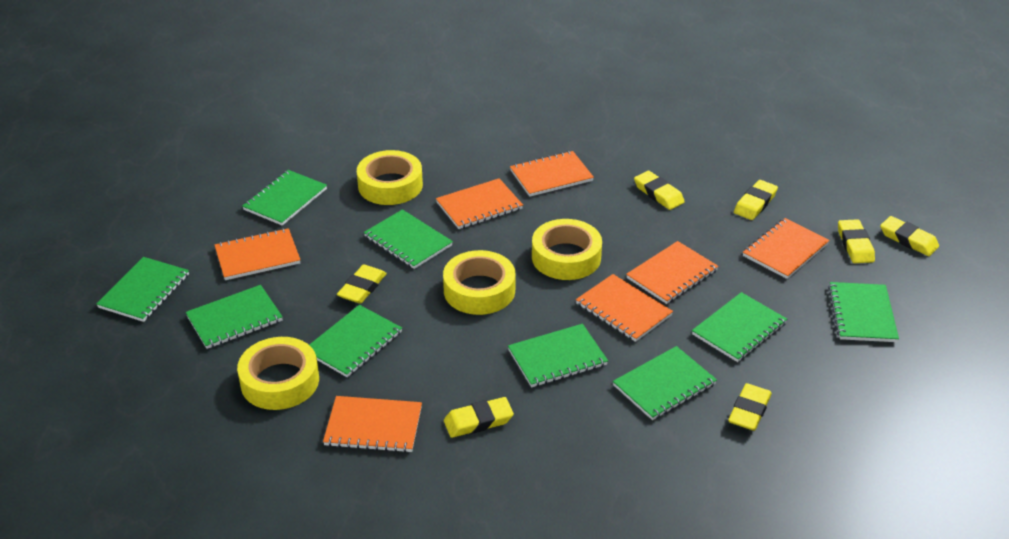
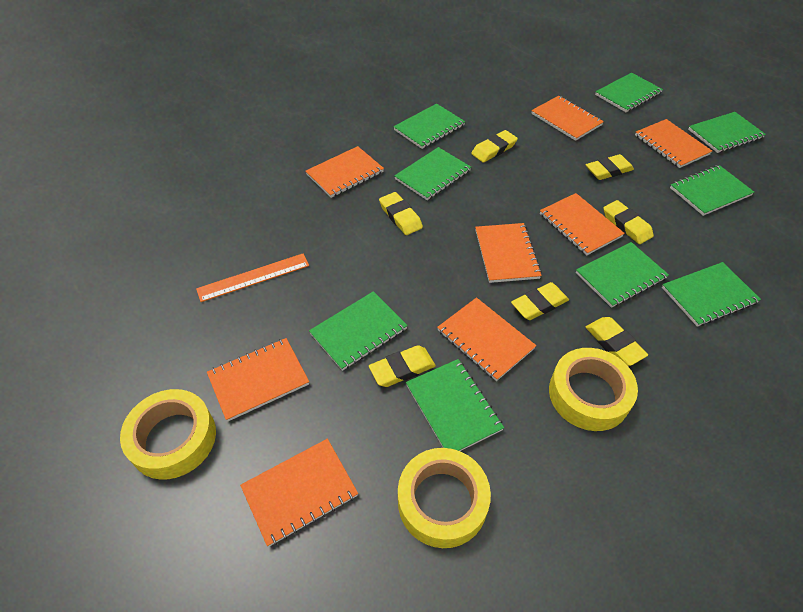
orange notebook: [215,228,300,280] [323,396,422,453] [436,178,523,229] [510,151,594,197] [576,274,673,342] [626,241,719,304] [743,218,830,279] = 7 -> [207,338,309,421] [240,439,358,547] [306,146,384,198] [437,297,536,381] [475,223,542,283] [531,96,604,141] [540,193,625,255] [635,119,712,168] = 8
orange ruler: none = 0 -> [196,254,309,302] = 1
yellow tape: [237,337,319,410] [357,150,423,205] [443,250,515,315] [532,219,602,280] = 4 -> [120,389,216,480] [398,448,491,548] [549,348,638,431] = 3

